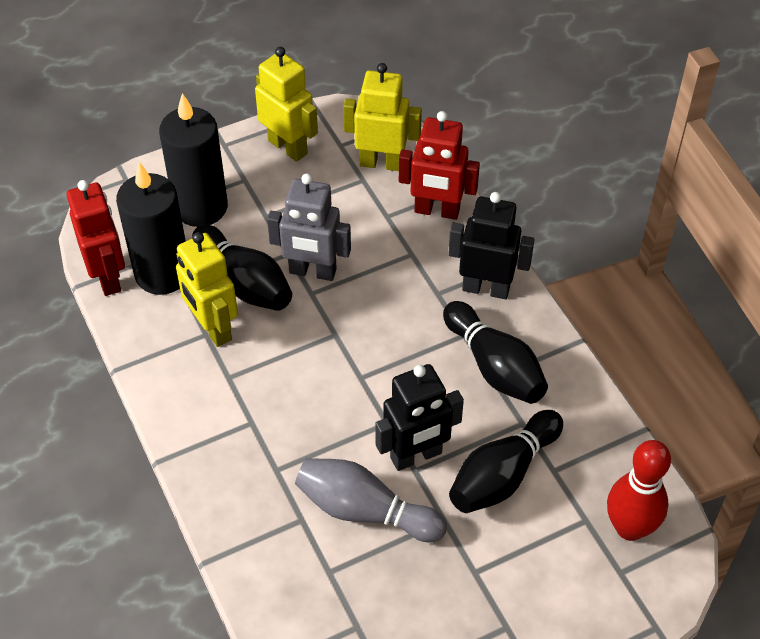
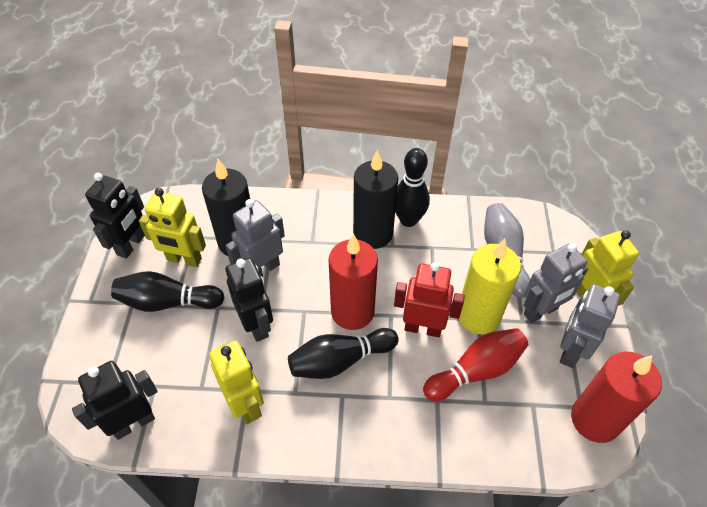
black robot: [375,364,464,471] [448,192,534,299] = 2 -> [72,361,158,440] [85,173,145,259] [225,258,273,342] = 3
grey robot: [267,173,351,281] = 1 -> [225,199,285,276] [524,243,588,323] [560,284,620,368] = 3
red candle: none = 0 -> [328,234,378,330] [571,352,662,443] = 2
red robot: [67,180,125,296] [399,111,480,220] = 2 -> [394,262,465,337] = 1
yellow candle: none = 0 -> [459,239,521,334] = 1

